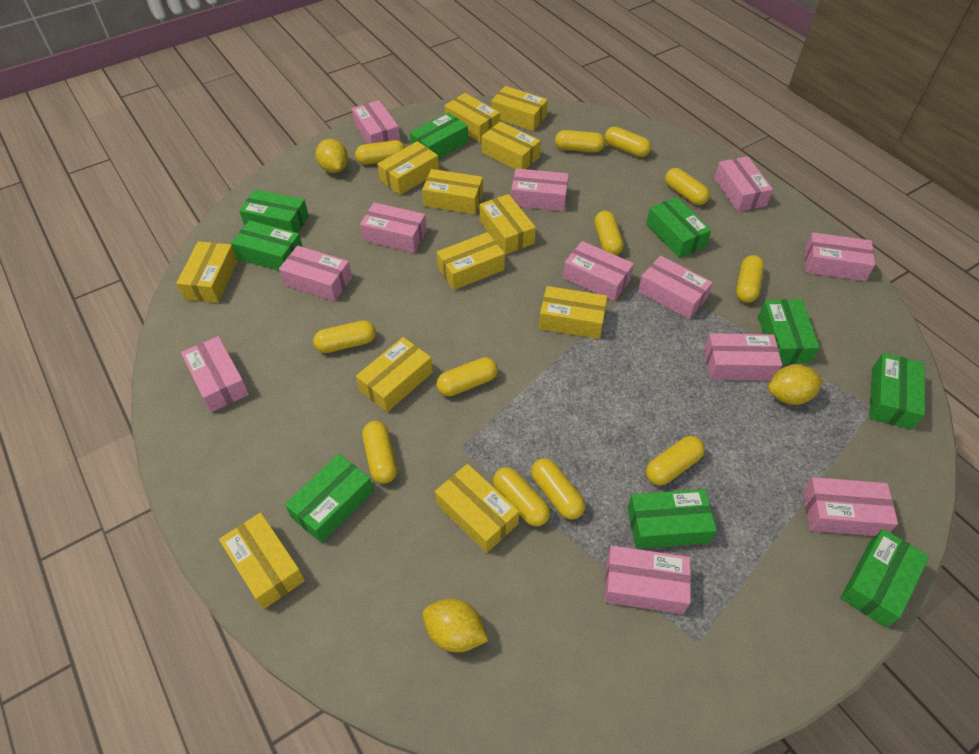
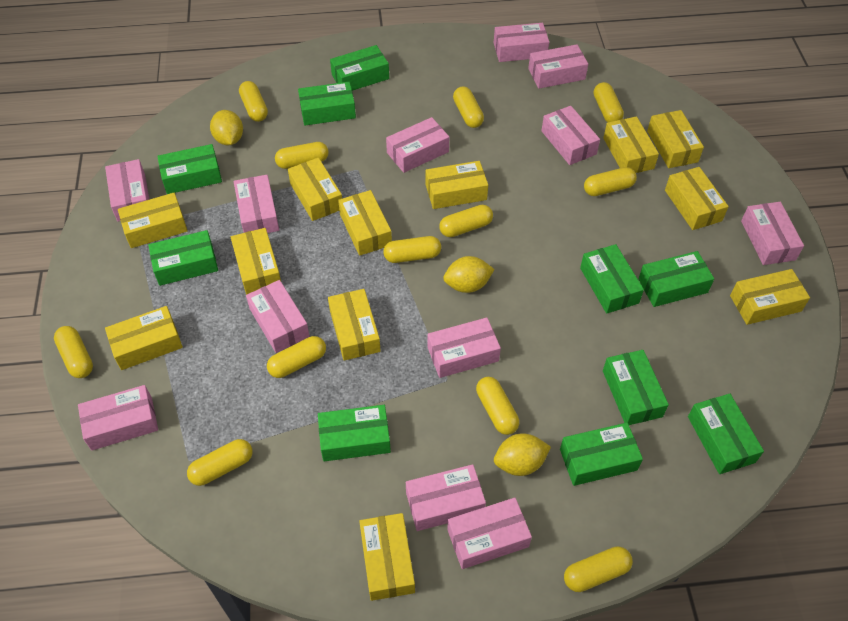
green box: [231,220,303,271] [239,190,309,233] [285,454,374,543] [410,112,468,159] [627,489,717,549] [646,197,711,258] [758,299,820,364] [840,529,929,628] [869,353,925,430] = 9 -> [148,230,218,286] [157,144,222,194] [298,82,356,125] [318,405,391,461] [330,45,389,91] [560,423,643,486] [580,244,644,314] [603,350,669,425] [638,251,714,307] [688,394,764,474] = 10

